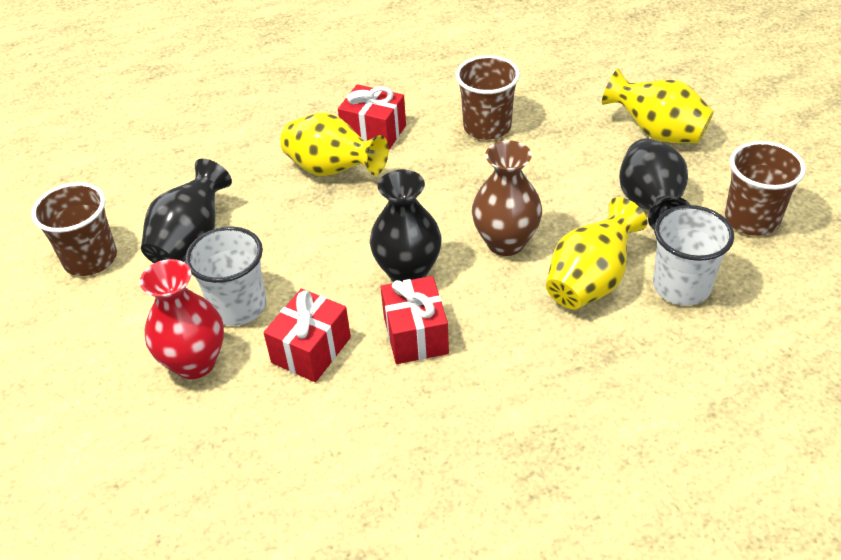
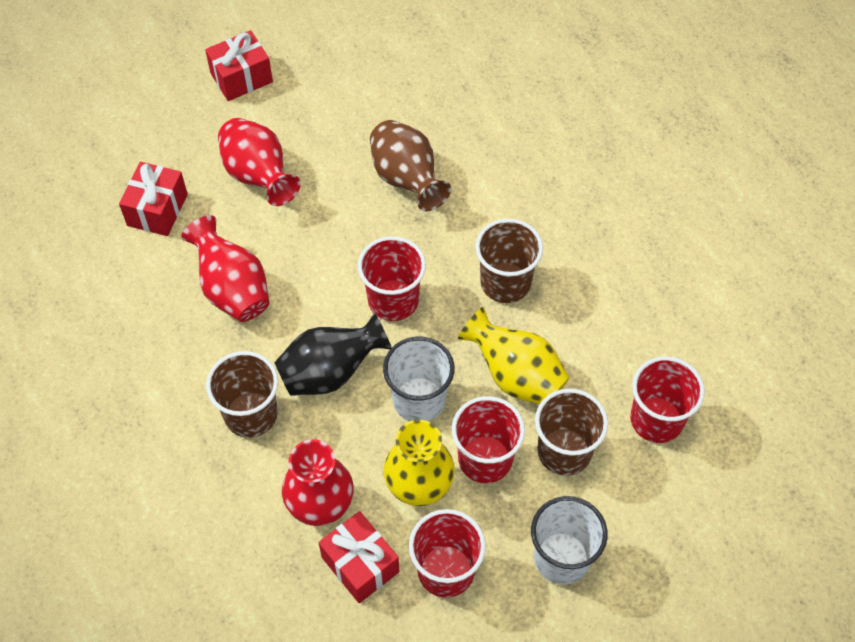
black vase: [141,159,232,263] [370,170,442,282] [619,138,690,230] = 3 -> [275,312,392,396] = 1
red cup: none = 0 -> [358,236,426,321] [409,509,486,598] [452,396,525,483] [630,356,705,443] = 4
red vase: [140,259,224,379] = 1 -> [181,215,269,322] [218,118,301,206] [282,439,354,526] = 3
yellow vase: [280,113,389,176] [546,197,648,309] [602,69,714,143] = 3 -> [384,420,455,506] [458,307,570,404] = 2

